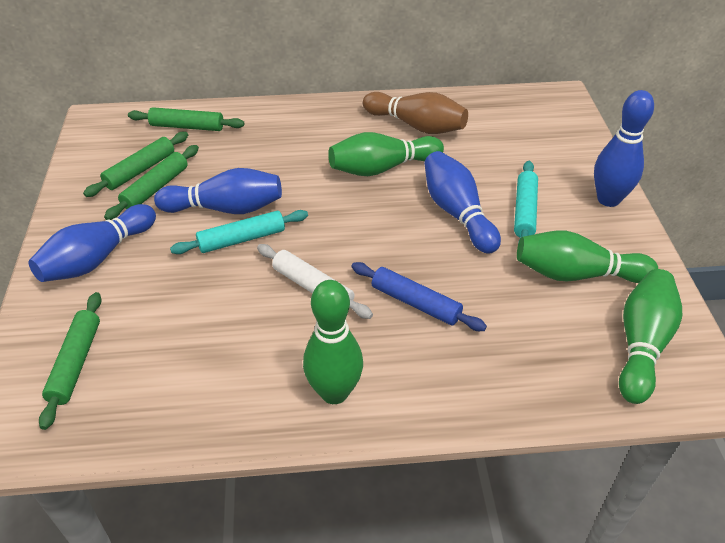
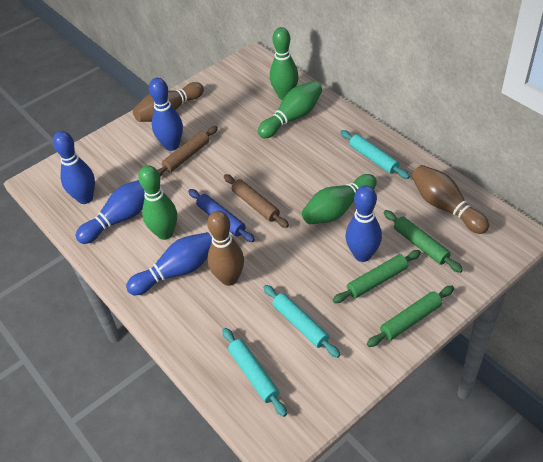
blue bowling pin: [28,204,156,282] [154,168,282,214] [424,151,501,254] [594,90,654,207] = 4 -> [53,131,95,204] [76,180,145,244] [126,232,212,295] [149,78,183,151] [346,185,382,262] = 5
brown bowling pin: [363,92,468,134] = 1 -> [133,82,204,122] [207,211,244,286] [412,165,489,234] = 3
brown rolling pin: none = 0 -> [157,126,218,177] [224,174,289,228] = 2
green rolling pin: [39,292,102,430] [83,132,188,197] [104,145,199,220] [128,107,244,131] = 4 -> [333,250,421,303] [367,286,454,347] [384,210,463,273] = 3
turquoise rolling pin: [170,210,308,254] [514,161,538,244] = 2 -> [222,328,287,417] [263,285,340,358] [340,130,410,179] = 3
white rolling pin: [257,244,373,319] = 1 -> none = 0

